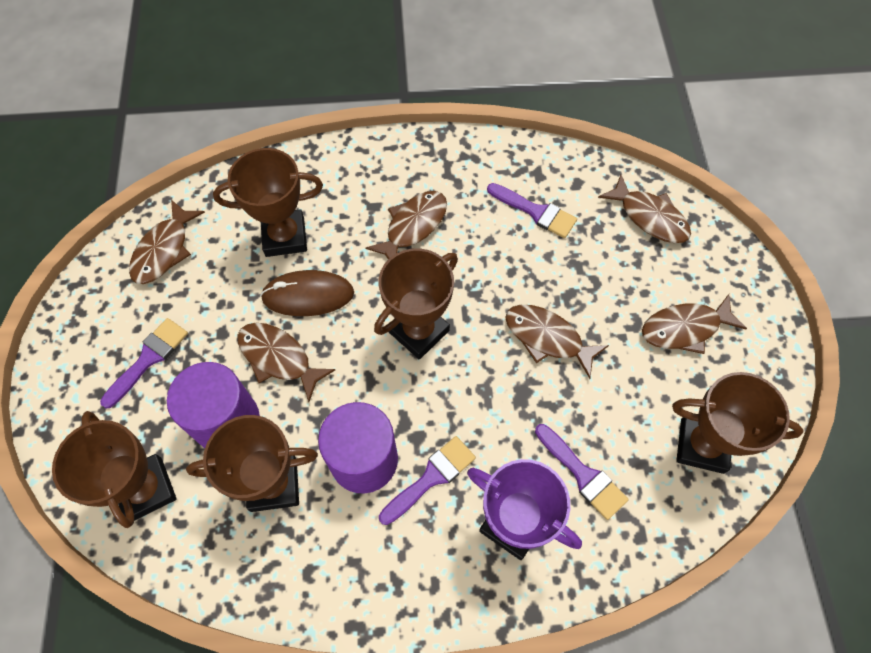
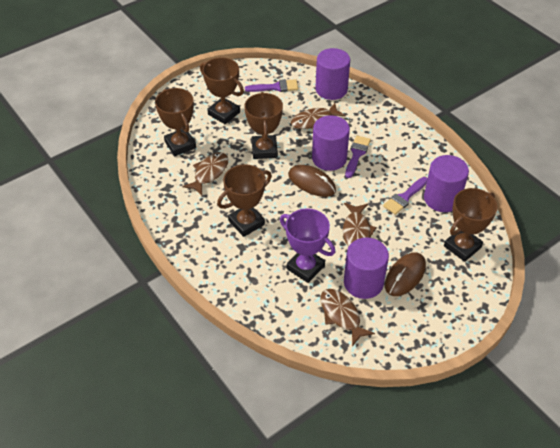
brown fish: [129,200,205,284] [238,323,335,402] [366,191,447,259] [505,305,609,379] [598,175,691,243] [642,294,747,354] = 6 -> [182,152,228,195] [291,103,345,129] [320,289,375,346] [343,203,377,247] = 4
brown mouse: [260,270,354,316] = 1 -> [288,165,336,197] [385,252,426,296] = 2
purple brush: [100,318,188,408] [379,436,476,525] [487,183,577,238] [535,424,628,520] = 4 -> [245,79,298,92] [345,136,371,178] [383,177,428,215] = 3
purple cylinder: [167,362,260,448] [318,402,398,493] = 2 -> [312,115,350,171] [315,48,350,100] [344,237,389,299] [424,155,469,212] = 4

